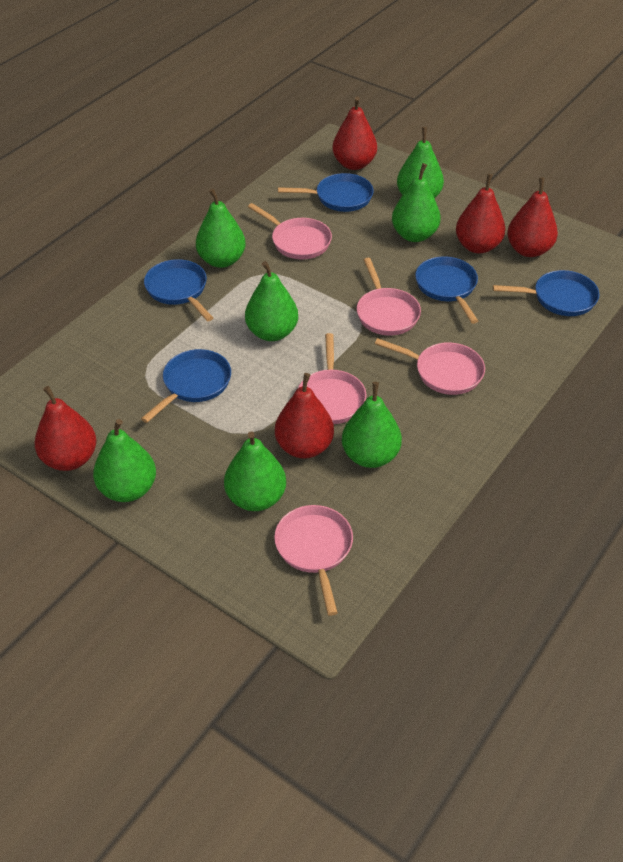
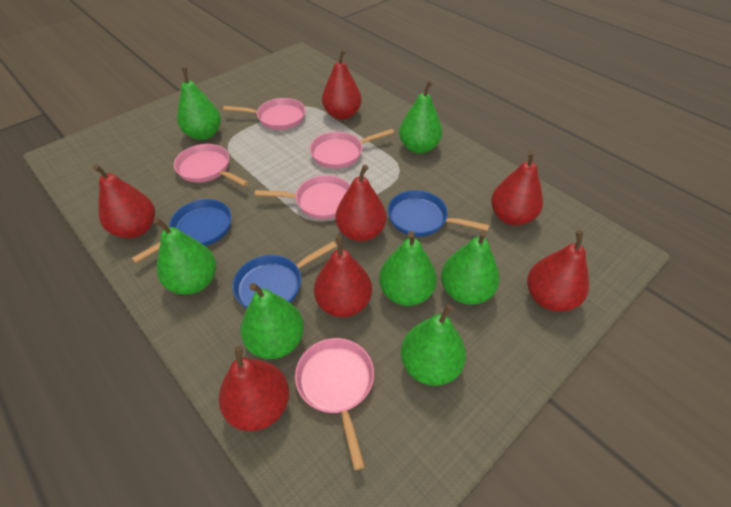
blue pan: [141,349,231,423] [144,259,213,321] [278,173,374,212] [415,257,478,324] [493,270,600,316] = 5 -> [132,199,232,263] [232,241,337,308] [388,190,489,237] = 3
red pear: [35,386,96,471] [275,373,334,458] [332,97,377,170] [456,174,506,253] [507,177,558,257] = 5 -> [92,164,155,238] [219,346,289,431] [314,235,372,317] [322,49,362,120] [335,165,386,242] [491,151,543,225] [527,230,589,312] = 7

